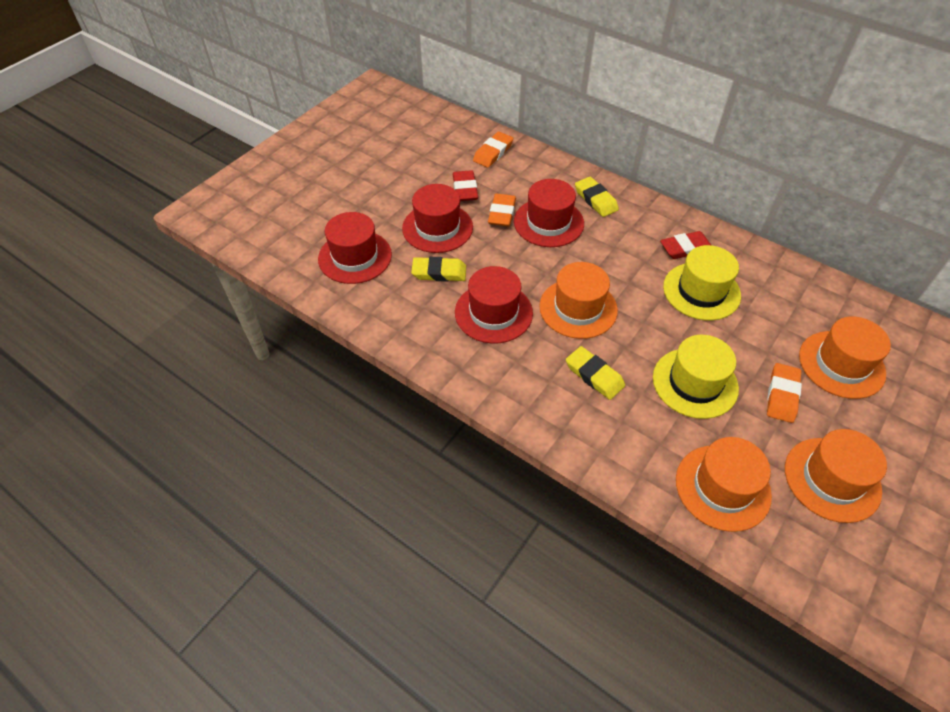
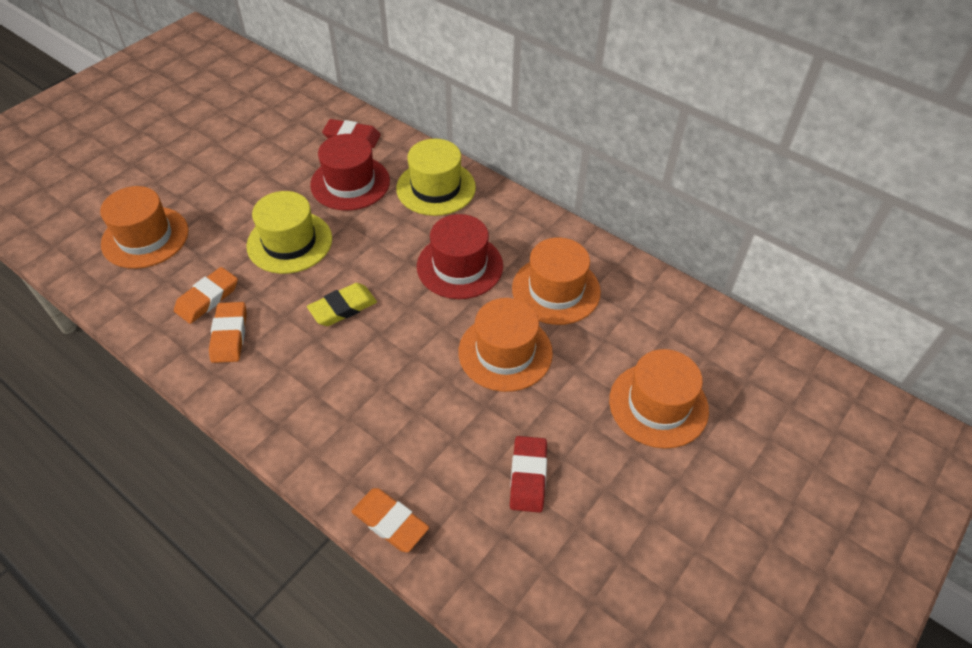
red hat: [318,212,392,284] [402,184,473,253] [455,266,533,344] [514,179,584,247] = 4 -> [310,134,390,211] [417,214,503,299] = 2
yellow eraser: [411,257,466,282] [566,346,625,400] [575,177,619,217] = 3 -> [307,283,377,326] = 1

